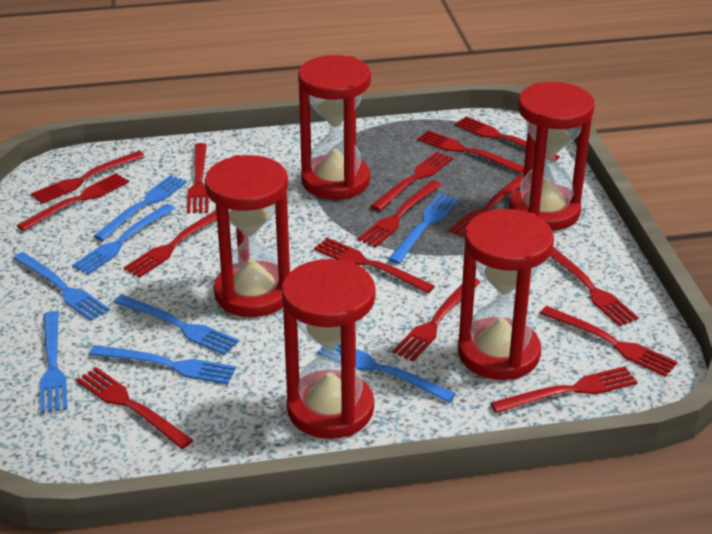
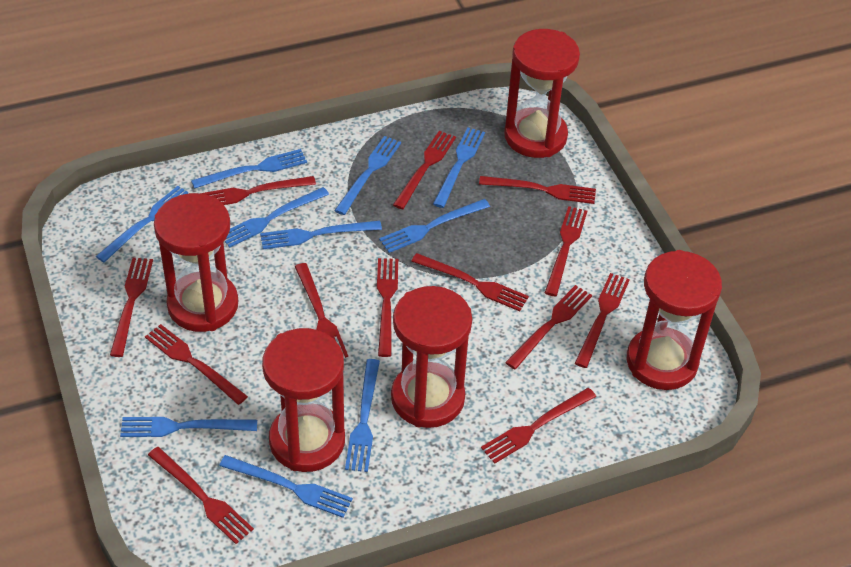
blue fork: [13,252,110,321] [40,311,67,413] [72,204,175,275] [89,345,236,384] [93,175,187,241] [114,295,239,355] [317,343,456,402] [388,193,459,264] = 8 -> [96,186,188,262] [120,417,257,437] [191,149,307,189] [219,455,353,518] [225,187,329,248] [260,221,382,249] [334,136,401,215] [345,359,380,472] [379,199,490,253] [433,127,485,208] = 10
red fork: [17,173,129,231] [31,151,145,204] [76,367,193,449] [124,210,217,277] [187,143,209,213] [314,238,435,293] [358,180,442,247] [371,151,453,211] [392,278,481,361] [417,130,524,174] [448,174,523,238] [455,116,560,160] [491,366,638,413] [540,306,678,377] [550,247,639,326] = 15 -> [110,258,153,357] [145,324,248,405] [148,447,254,544] [200,176,316,205] [295,263,348,358] [377,258,398,357] [393,131,456,209] [411,253,529,311] [479,176,596,204] [481,388,596,464] [505,285,592,369] [545,206,587,296] [575,273,630,368] = 13

